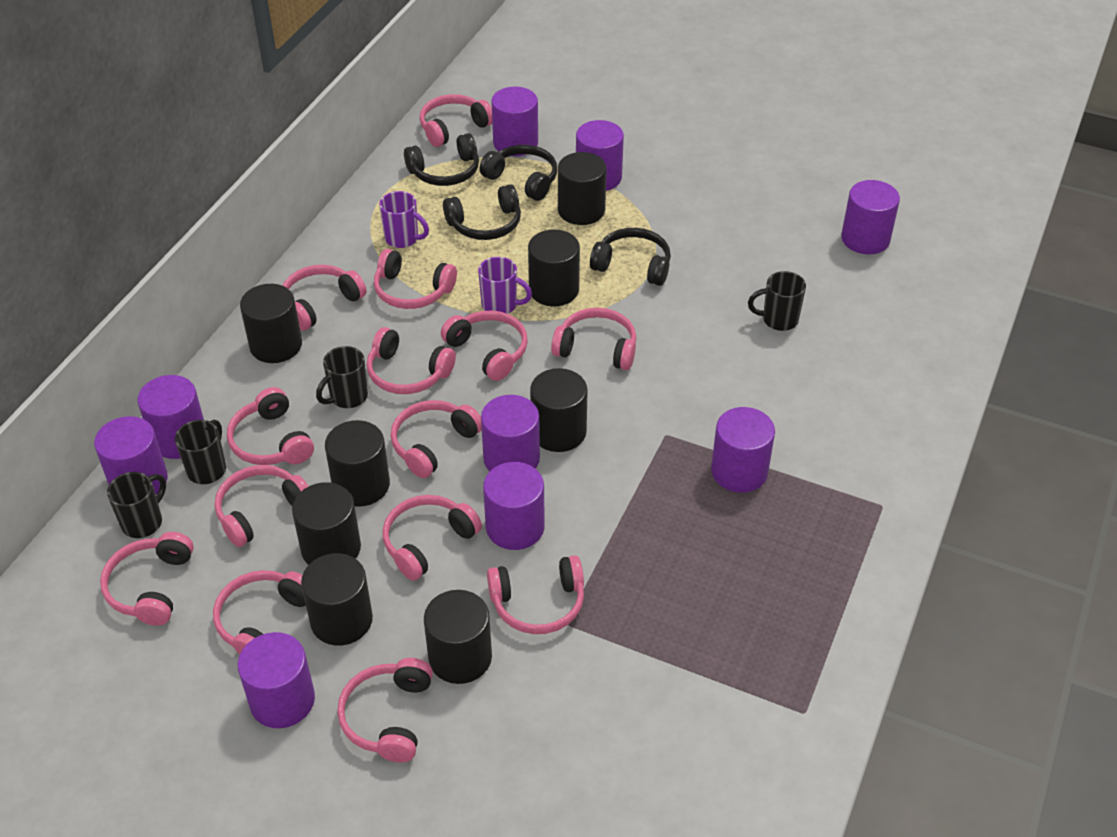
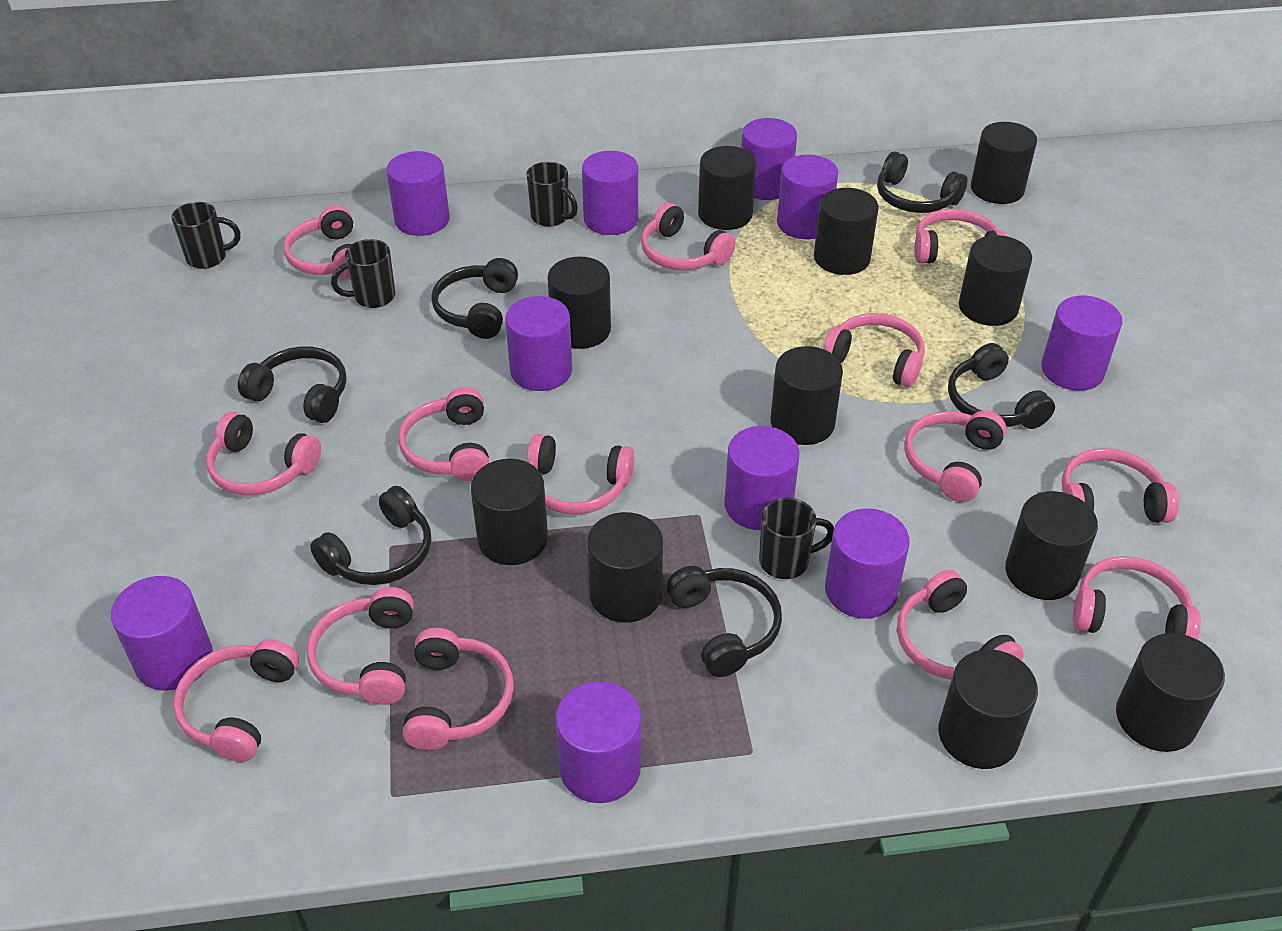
black cylinder: [240,284,302,363] [292,482,361,565] [301,553,373,646] [325,420,390,507] [424,590,492,684] [528,230,580,306] [530,368,588,452] [558,152,607,225] = 8 -> [471,459,548,565] [547,256,611,349] [587,512,663,623] [698,146,756,230] [770,346,843,445] [814,188,879,275] [938,649,1038,769] [959,235,1032,326] [971,122,1037,204] [1005,491,1098,600] [1116,633,1225,752] = 11
black headphones: [404,133,479,186] [443,184,521,240] [480,145,557,201] [590,228,671,286] = 4 -> [238,346,347,423] [310,486,431,585] [431,258,518,339] [666,566,782,677] [877,151,967,213] [948,343,1055,429] = 6
purple cylinder: [94,416,168,495] [138,375,204,459] [238,632,315,728] [481,395,540,471] [483,462,545,550] [491,87,538,156] [576,120,624,191] [711,407,775,493] [841,180,900,254] = 9 -> [111,576,213,691] [386,151,450,236] [505,296,572,391] [555,681,641,803] [582,151,638,235] [724,426,799,530] [741,118,797,200] [777,154,838,239] [825,508,910,619] [1041,296,1122,391] = 10
purple mug: [379,191,429,248] [478,257,532,314] = 2 -> none = 0

